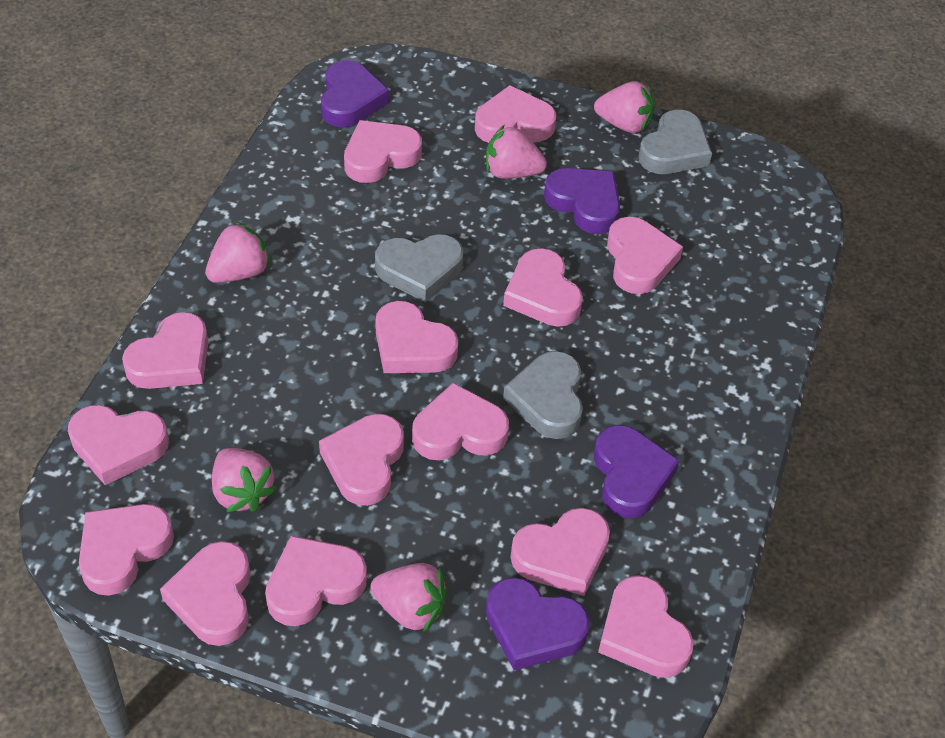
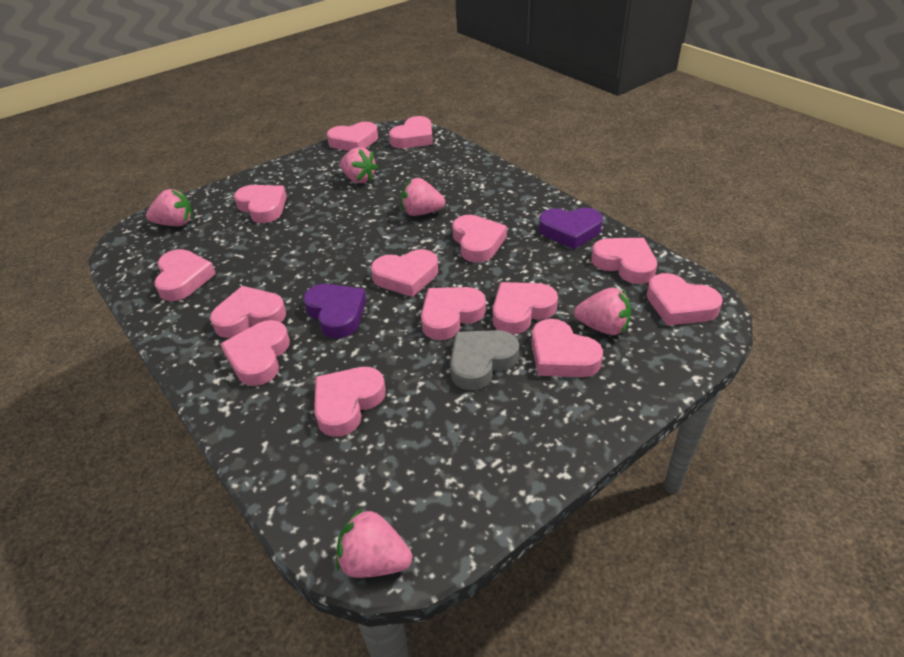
grey heart: [375,234,463,303] [503,351,583,439] [639,110,712,174] = 3 -> [450,330,519,390] = 1
purple heart: [321,60,389,127] [486,577,590,670] [544,168,620,234] [594,425,680,518] = 4 -> [303,284,366,338] [539,208,603,249] = 2

